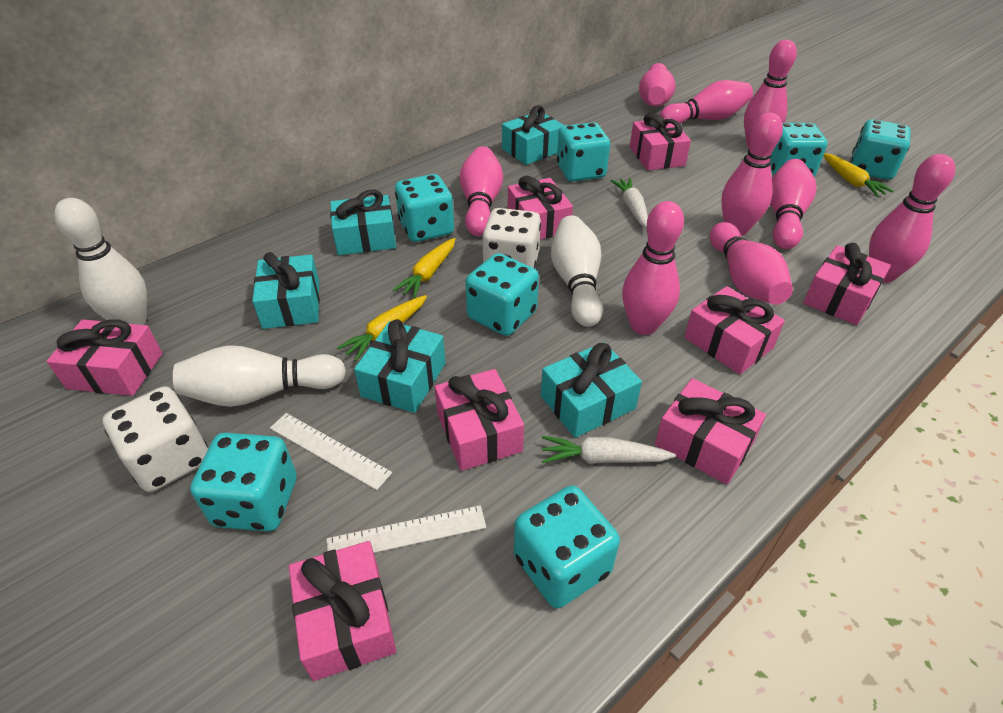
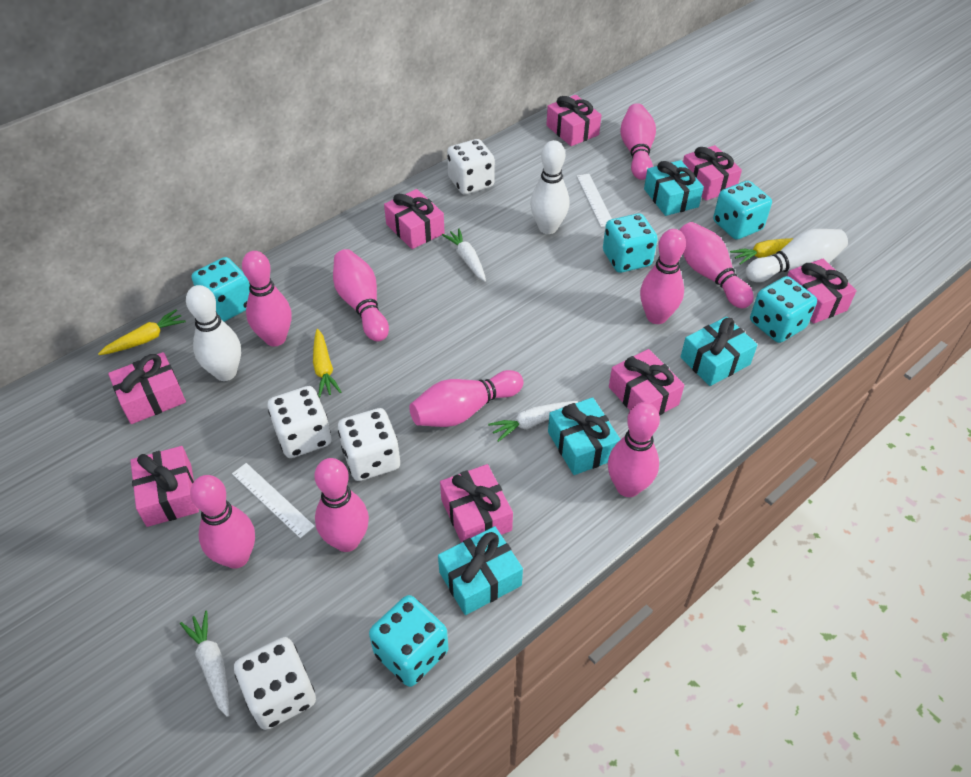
turquoise dice: [190,433,296,532] [395,174,454,242] [465,253,539,336] [514,485,620,608] [557,122,610,182] [770,123,827,177] [850,119,911,180] = 7 -> [192,257,250,322] [369,595,448,687] [603,213,658,273] [713,181,772,240] [750,276,817,343] = 5
turquoise gift: [252,252,320,329] [330,189,396,255] [354,319,446,413] [502,105,565,165] [541,342,642,438] = 5 -> [438,526,523,615] [548,397,621,475] [644,160,704,216] [681,317,758,386] = 4
white carrot: [542,436,676,464] [610,178,648,228] = 2 -> [180,611,229,717] [442,229,486,282] [488,401,578,442] = 3
white dice: [103,386,208,492] [482,208,541,269] = 2 -> [234,637,316,730] [268,386,331,458] [338,408,400,481] [447,139,495,195] = 4

